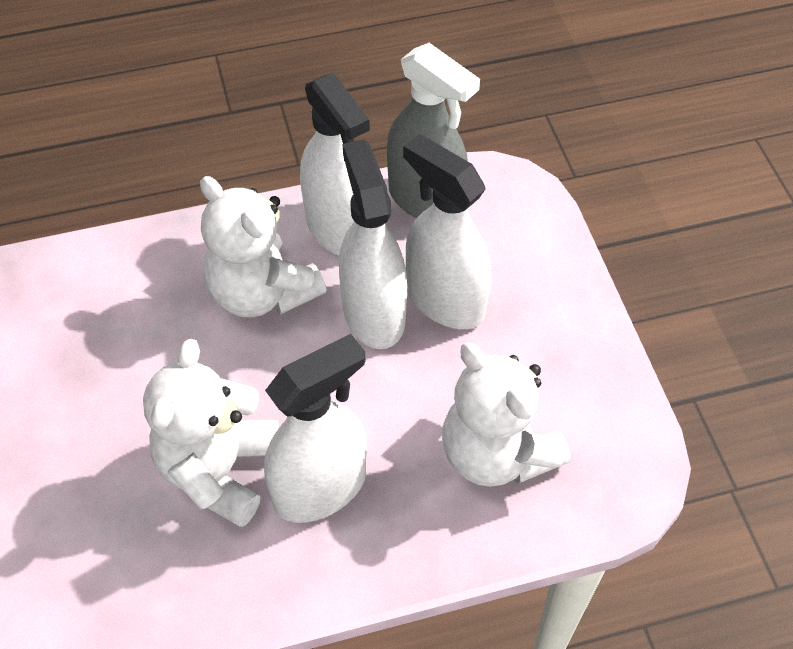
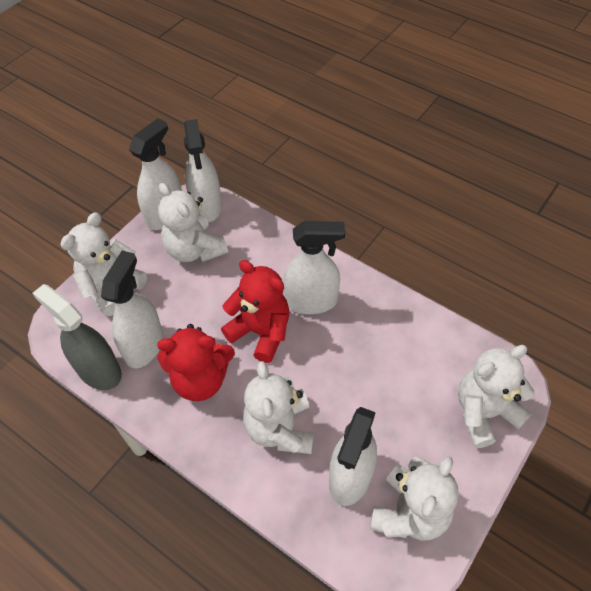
red teddy bear: none = 0 -> [157,324,235,401] [221,260,290,363] = 2
white spray bottle: [264,334,367,523] [300,73,370,255] [339,139,407,349] [403,134,492,329] = 4 -> [101,251,163,368] [129,118,182,230] [184,119,222,222] [283,221,345,314] [329,407,377,506] = 5
white teddy bear: [143,339,279,527] [200,176,327,317] [442,343,571,487] = 3 -> [60,212,147,317] [158,183,228,262] [243,361,314,454] [370,456,459,540] [458,345,534,448] = 5

